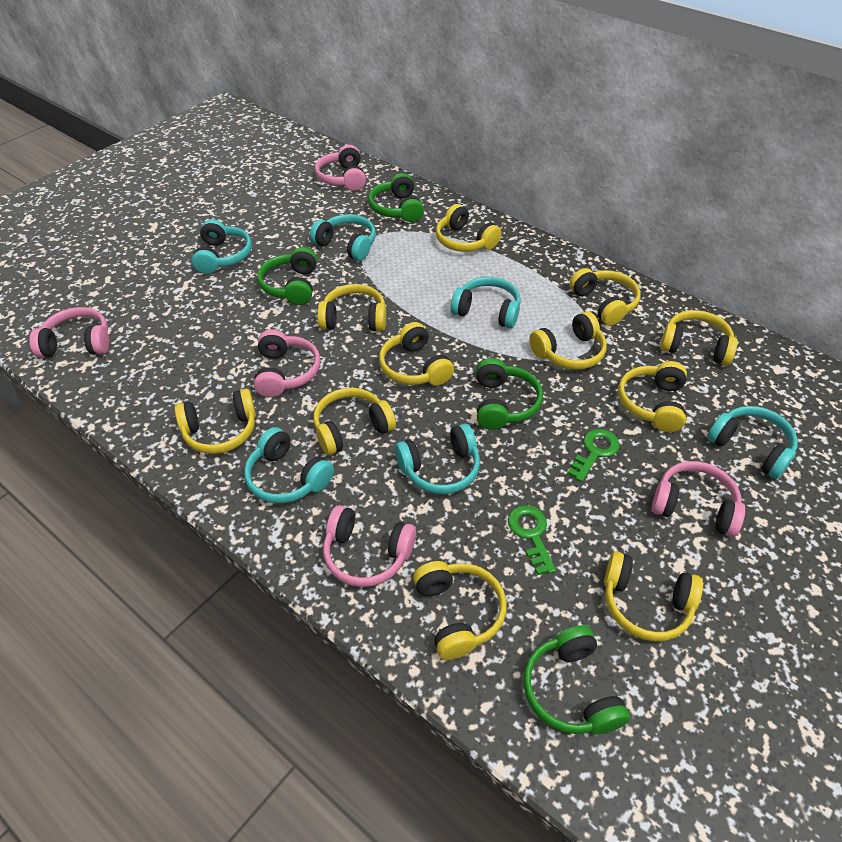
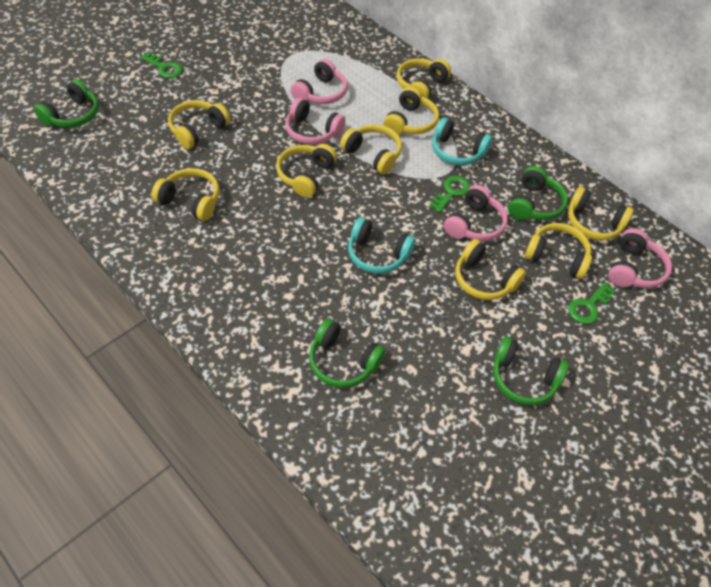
green key: [508,505,556,575] [567,429,620,482] = 2 -> [141,52,183,78] [430,176,470,213] [568,283,615,324] = 3
pink headphones: [30,307,109,358] [254,329,321,397] [315,145,366,191] [323,505,416,587] [652,461,745,537] = 5 -> [285,98,346,145] [291,59,348,104] [444,185,508,241] [608,228,672,288] = 4
turquoise headphones: [192,219,252,274] [244,427,334,503] [310,214,376,261] [395,423,480,494] [451,277,521,329] [707,406,798,479] = 6 -> [348,217,415,274] [432,118,492,166] = 2
yellow headphones: [174,389,256,454] [313,388,396,455] [317,284,386,332] [379,322,454,386] [413,561,507,660] [436,204,501,252] [529,311,607,370] [569,268,641,326] [604,551,703,642] [618,361,687,432] [660,310,738,366] = 11 -> [152,168,220,221] [168,100,230,149] [276,144,337,198] [340,124,402,175] [384,87,439,135] [396,58,451,99] [455,239,526,300] [525,223,592,279] [568,187,634,241] = 9

